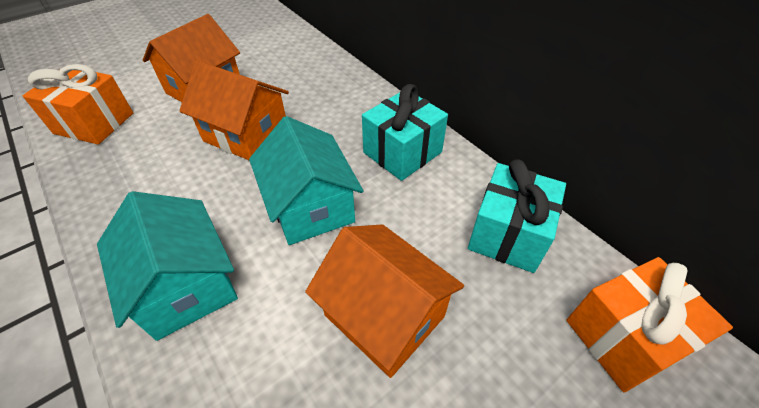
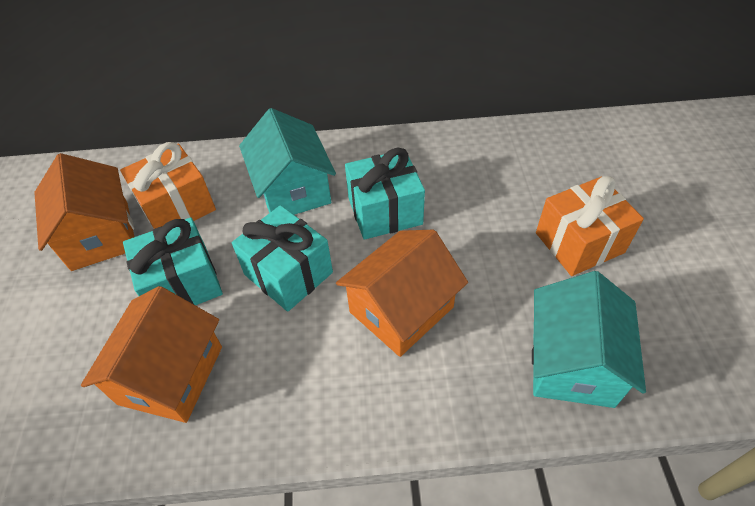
turquoise gift: [362,84,448,181] [468,159,566,273] = 2 -> [123,218,223,305] [232,205,333,312] [345,148,425,240] = 3

